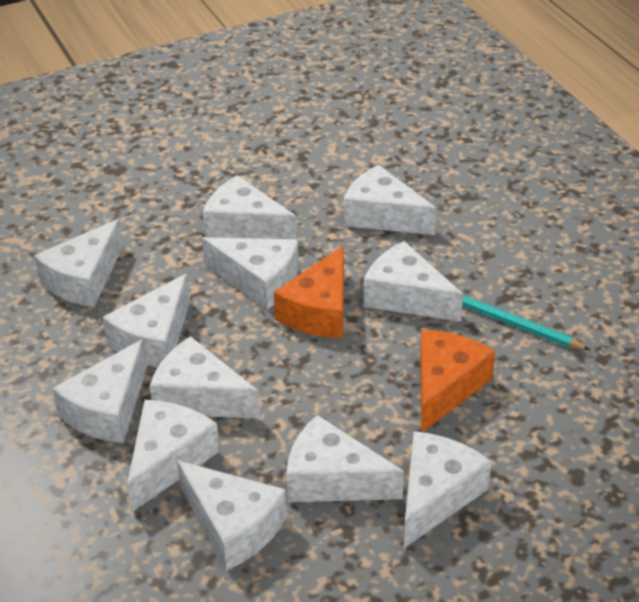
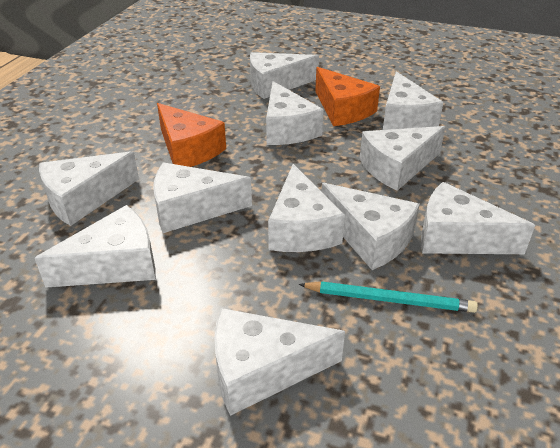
white cheese: [34,219,123,307] [52,339,147,443] [103,274,190,367] [127,400,220,512] [150,336,260,419] [177,460,287,571] [202,237,299,310] [203,175,297,240] [286,415,404,502] [344,164,436,235] [364,241,463,322] [404,431,492,548] = 12 -> [35,205,156,288] [39,151,139,226] [153,162,252,233] [214,308,345,416] [250,52,319,99] [266,81,324,145] [268,164,345,252] [322,183,420,270] [360,126,445,191] [383,71,444,130] [421,182,535,254] = 11

